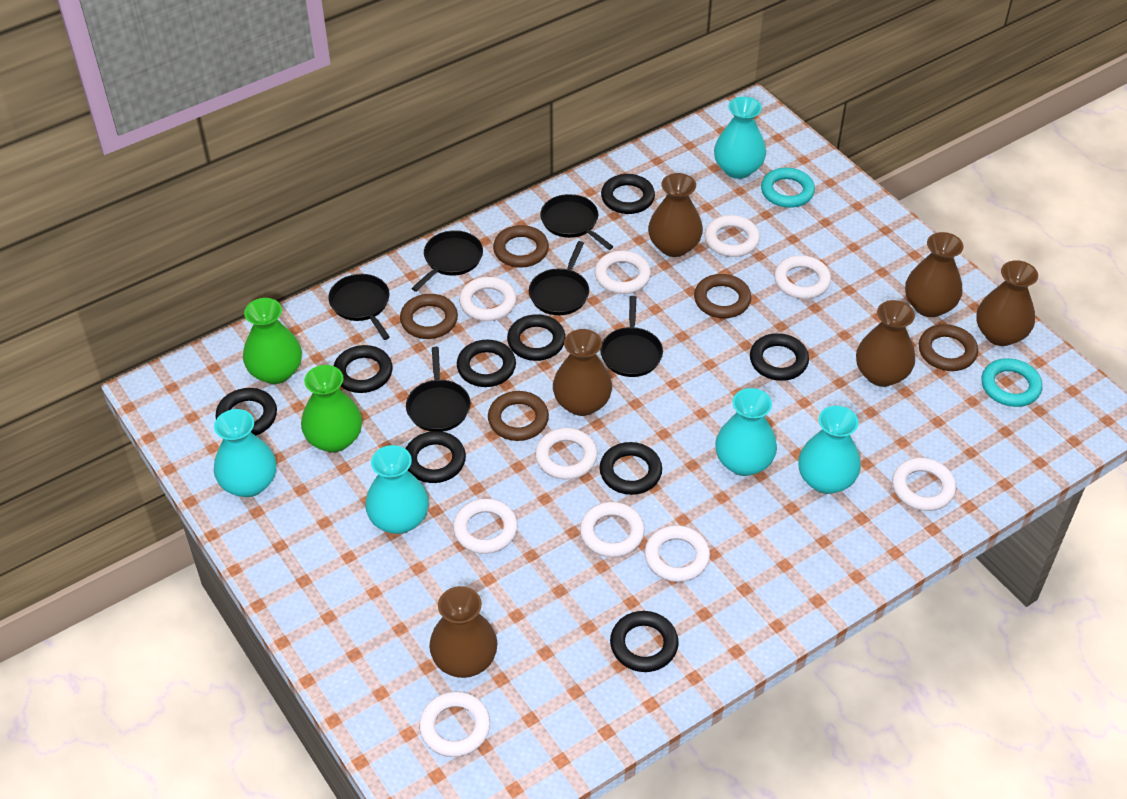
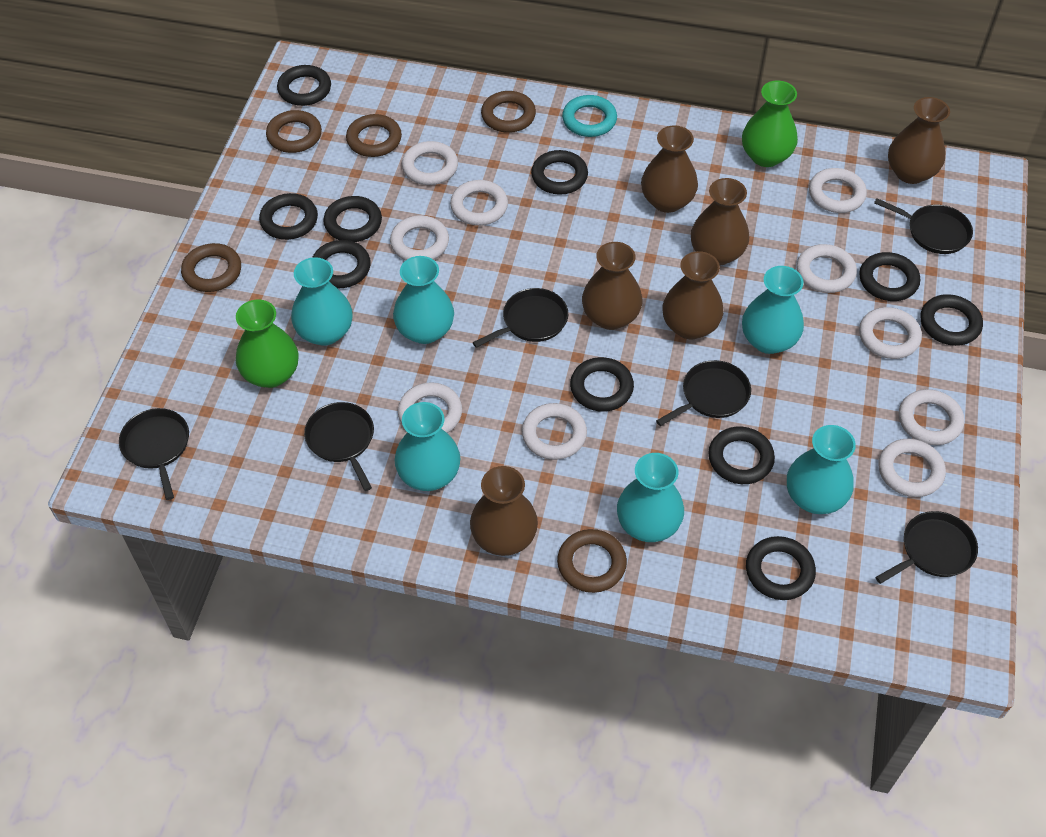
black ring: [216,388,277,436] [334,345,393,393] [406,431,466,483] [457,340,516,387] [507,314,566,361] [599,442,662,495] [601,174,655,214] [610,611,679,672] [750,333,809,381] = 9 -> [259,193,318,240] [277,65,331,106] [312,240,371,288] [323,196,382,242] [531,150,588,195] [570,357,634,412] [708,427,775,484] [746,536,816,600] [859,252,920,301] [920,294,983,346] = 10
turquoise ring: [761,168,815,208] [982,358,1042,407] = 2 -> [562,95,617,137] = 1
turquoise vase: [214,409,276,497] [365,445,429,534] [714,97,766,179] [715,388,777,476] [798,406,861,494] = 5 -> [291,257,353,346] [393,256,454,344] [395,402,461,491] [617,453,684,542] [742,266,804,354] [787,425,856,514] = 6

